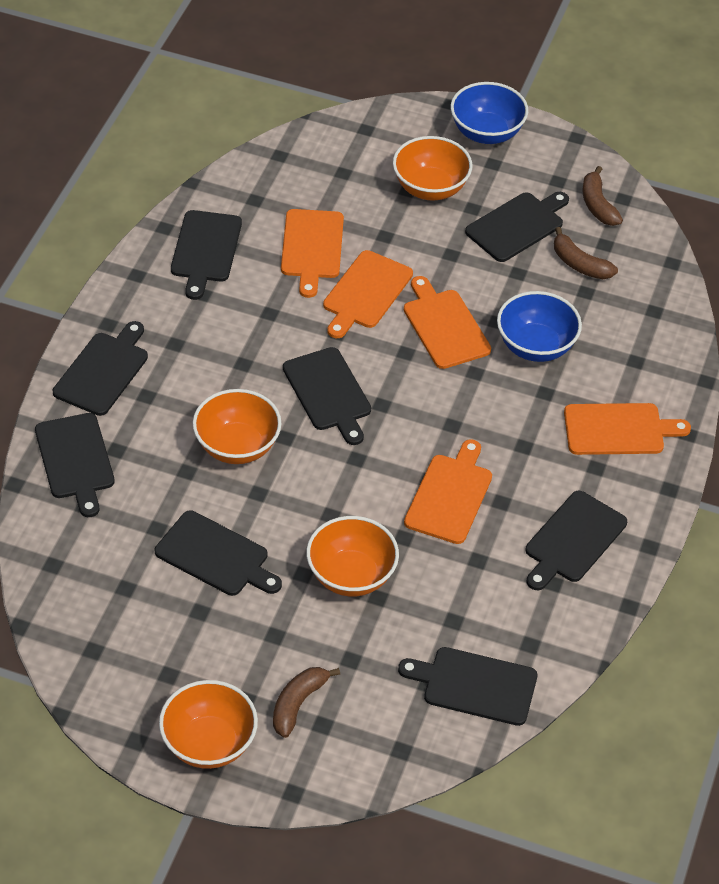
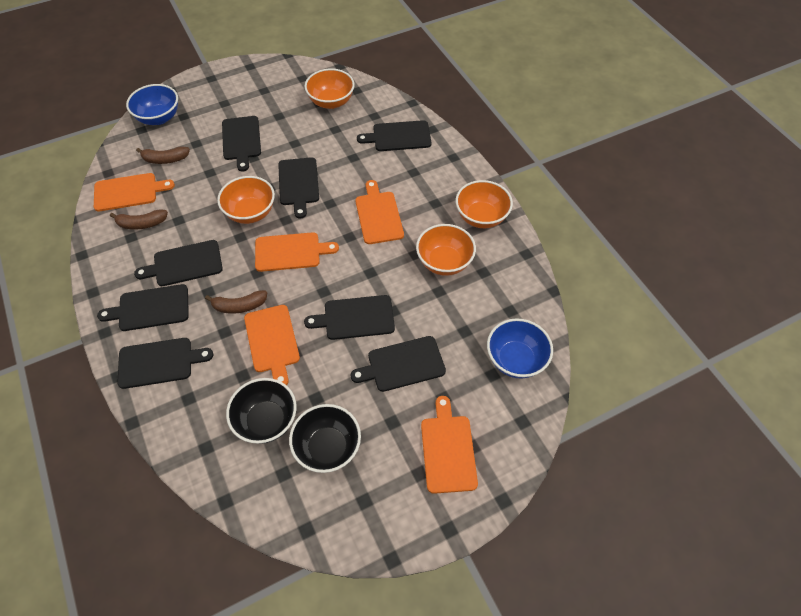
black bowl: none = 0 -> [226,378,297,444] [289,404,361,473] = 2

